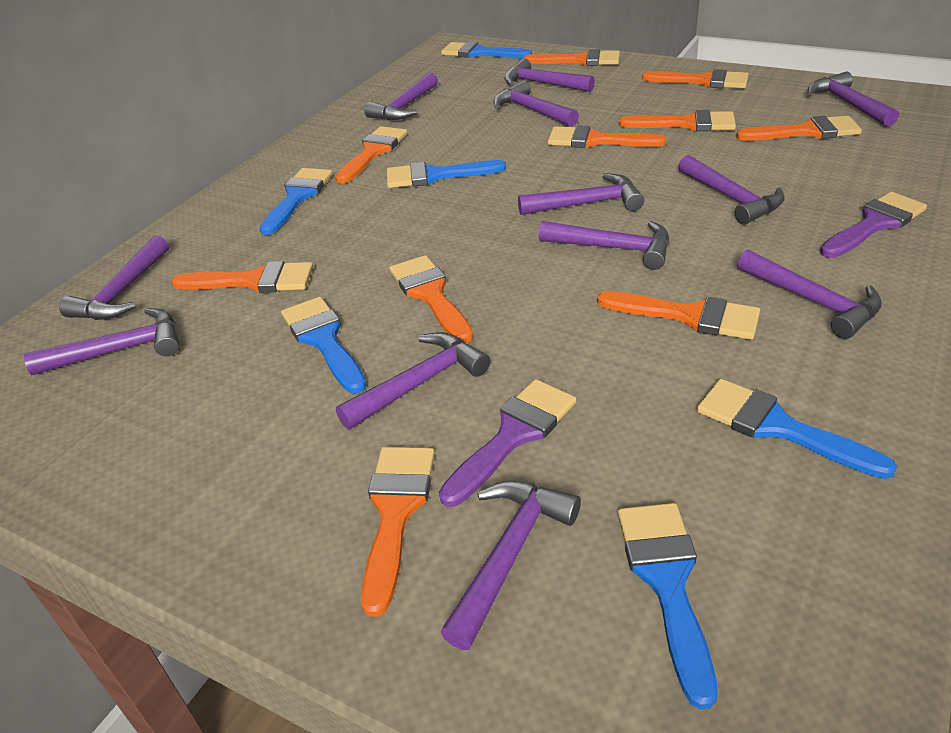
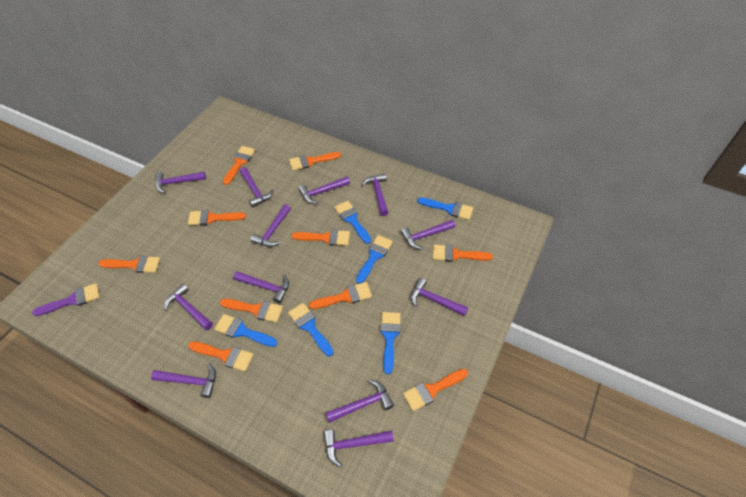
purple brush: [439,379,576,507] [820,192,927,258] = 2 -> [32,283,100,316] = 1

